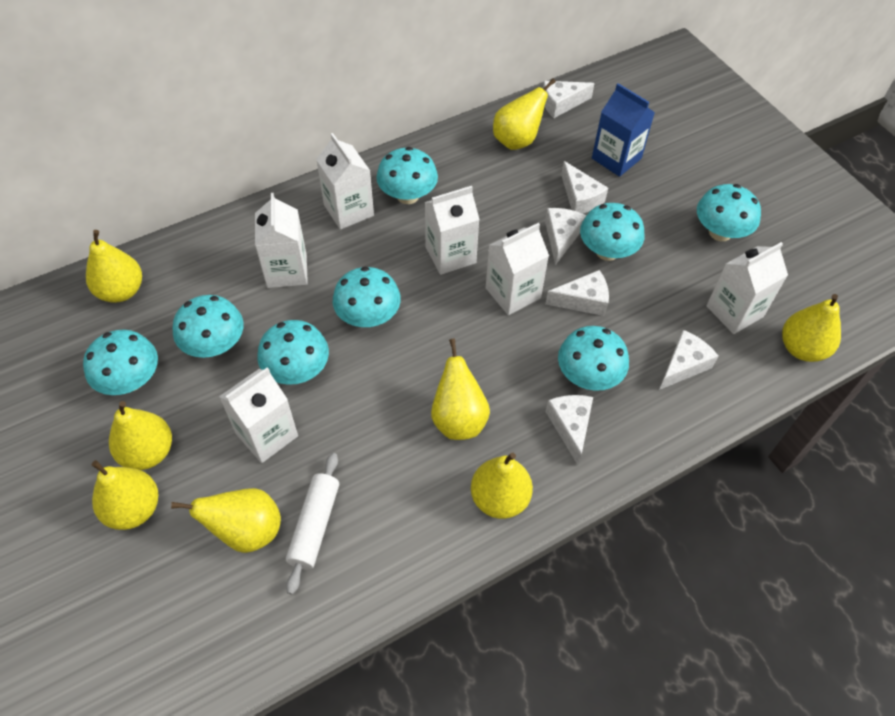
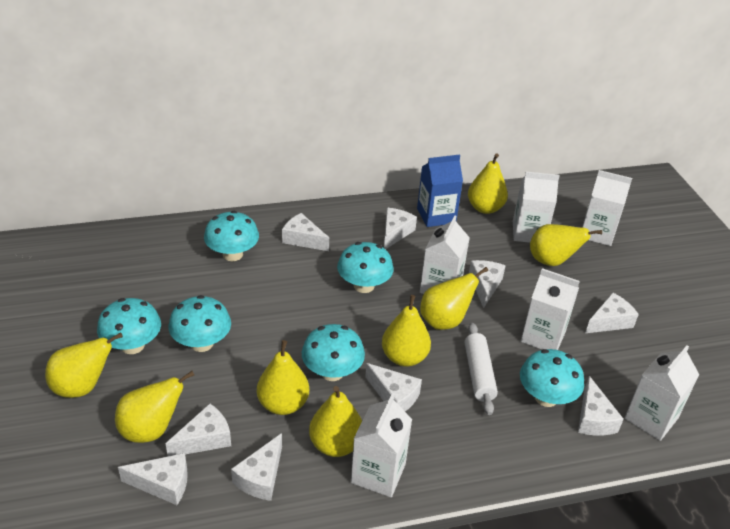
turquoise mushroom: [83,330,158,395] [173,295,244,358] [257,320,329,385] [333,267,401,327] [376,147,438,204] [558,326,629,391] [580,203,644,261] [697,184,761,241] = 8 -> [97,298,161,354] [169,295,231,352] [204,211,259,261] [302,324,365,381] [337,242,394,293] [520,349,584,407] = 6
white cheese: [543,81,595,118] [545,208,586,265] [545,270,609,316] [546,395,593,465] [561,161,608,214] [659,330,718,390] = 6 -> [118,453,188,505] [166,404,231,456] [231,433,282,501] [282,213,329,251] [365,363,422,411] [384,208,417,249] [469,260,506,308] [578,376,623,436] [585,293,639,333] = 9

